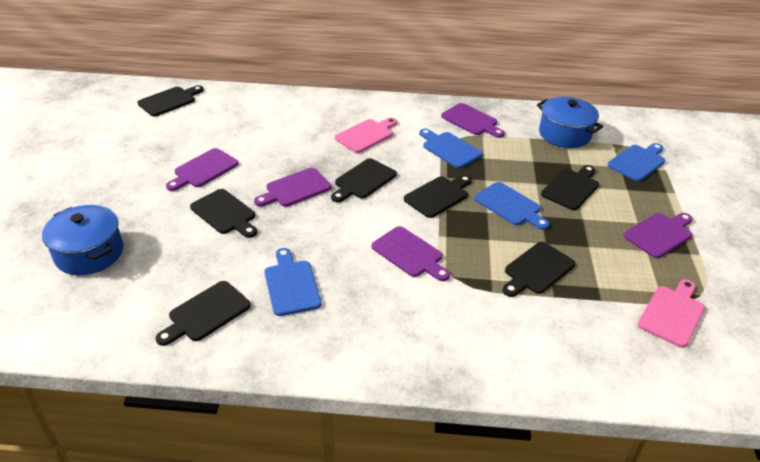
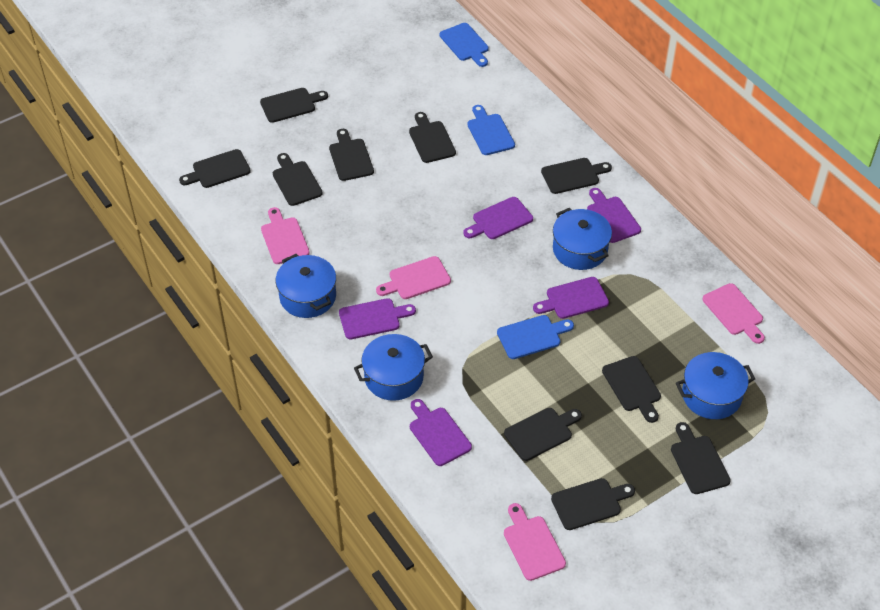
black cutting board: [137,85,204,116] [156,281,251,346] [190,189,257,238] [331,158,397,202] [404,175,472,218] [502,242,575,297] [541,165,599,210] = 7 -> [179,149,251,188] [260,88,328,123] [273,153,323,206] [329,129,374,181] [409,112,456,163] [504,408,582,461] [541,158,612,194] [551,478,635,530] [602,356,661,423] [671,422,731,494] = 10
blue cutting board: [264,248,322,316] [419,129,483,168] [474,182,549,230] [608,143,665,181] = 4 -> [439,23,489,67] [467,105,515,155] [497,315,574,359] = 3
blue pot: [42,205,123,275] [537,97,603,148] = 2 -> [276,254,336,318] [354,334,433,401] [553,208,612,270] [676,352,755,419] = 4
pink cutting board: [335,118,397,153] [638,279,705,348] = 2 -> [261,207,310,264] [376,256,451,299] [504,503,566,581] [703,283,765,344] = 4

